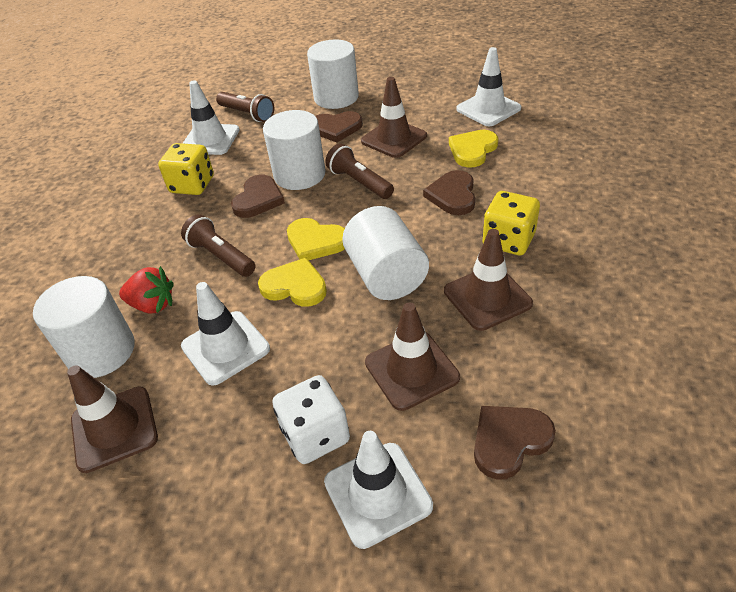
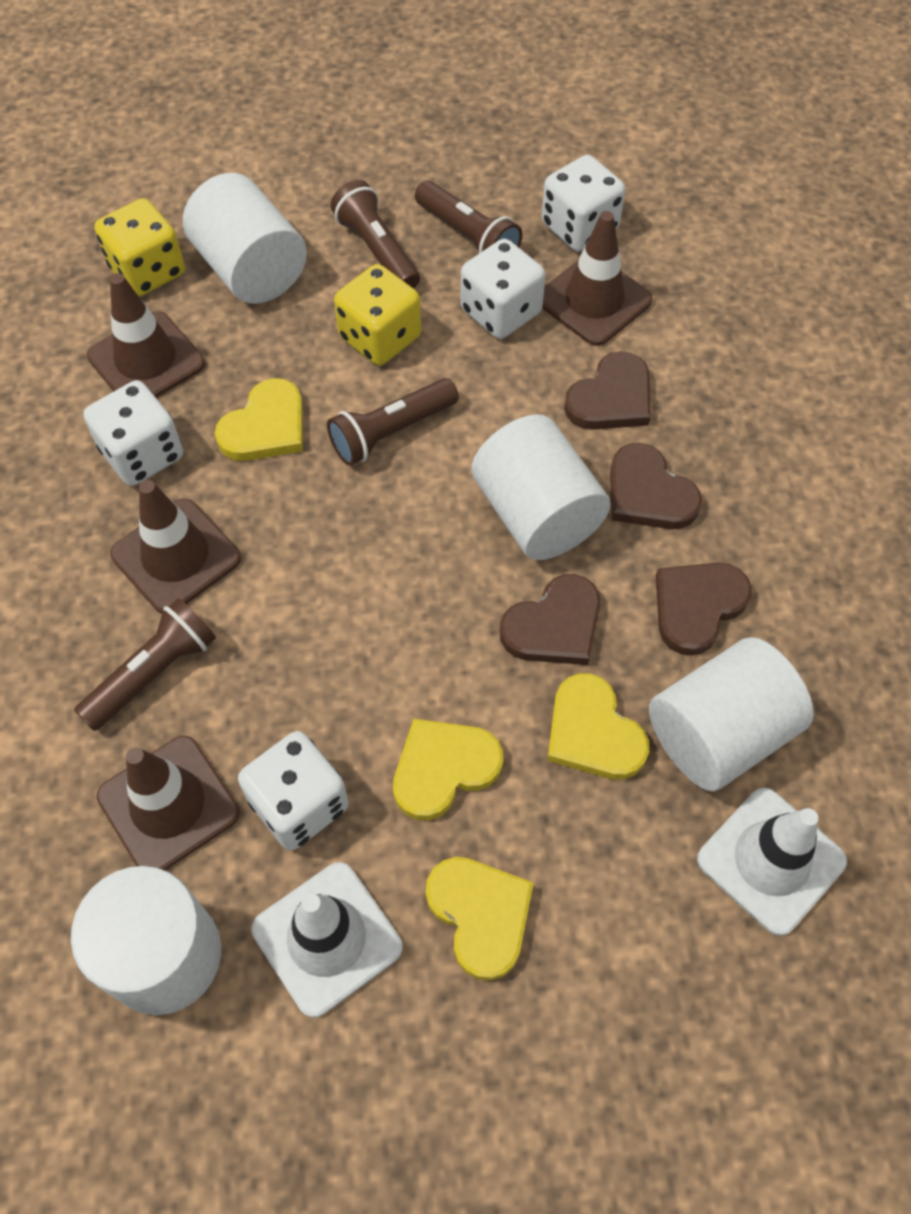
brown flashlight: [181,214,256,277] [216,92,274,122] [325,144,394,199] = 3 -> [74,598,216,731] [327,378,459,466] [330,180,420,289] [415,181,522,253] = 4
red strawberry: [119,266,174,314] = 1 -> none = 0
white dice: [273,375,350,464] = 1 -> [84,380,183,486] [238,731,349,851] [461,239,546,339] [542,155,625,252] = 4
white traffic cone: [181,282,270,386] [182,80,240,155] [324,431,433,549] [456,47,521,126] = 4 -> [251,862,402,1018] [697,788,847,936] = 2
yellow heart: [258,258,327,307] [287,218,345,260] [449,130,498,168] = 3 -> [215,378,303,461] [393,719,503,821] [425,857,534,981] [547,673,649,780] = 4

